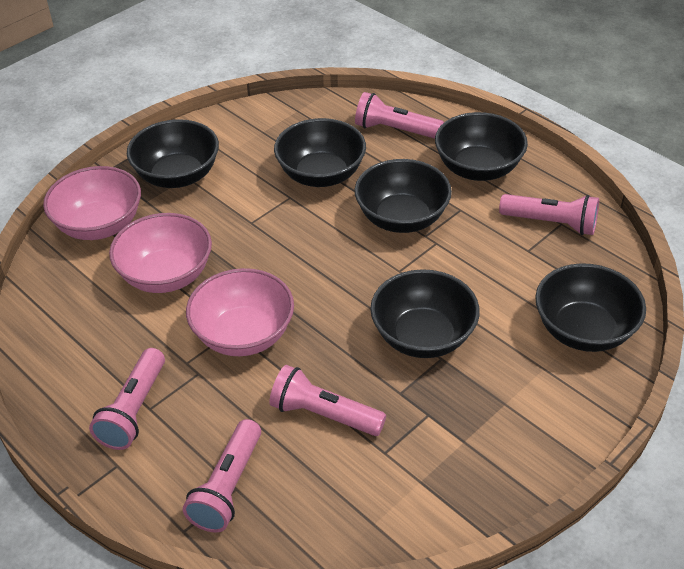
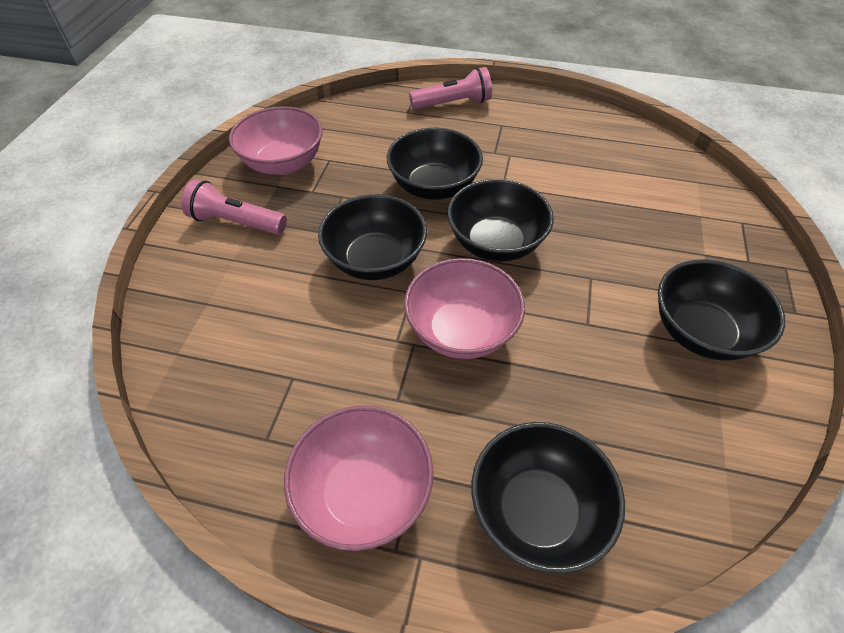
black bowl: [127,119,219,188] [274,118,366,187] [355,159,452,233] [370,269,480,358] [435,112,528,181] [535,263,646,352] = 6 -> [318,194,427,280] [387,128,483,200] [447,179,554,262] [472,422,625,574] [658,260,785,360] = 5
pink flashlight: [89,348,165,450] [183,419,261,533] [269,365,386,436] [355,92,444,139] [499,194,599,235] = 5 -> [181,179,287,235] [409,67,492,109] = 2

